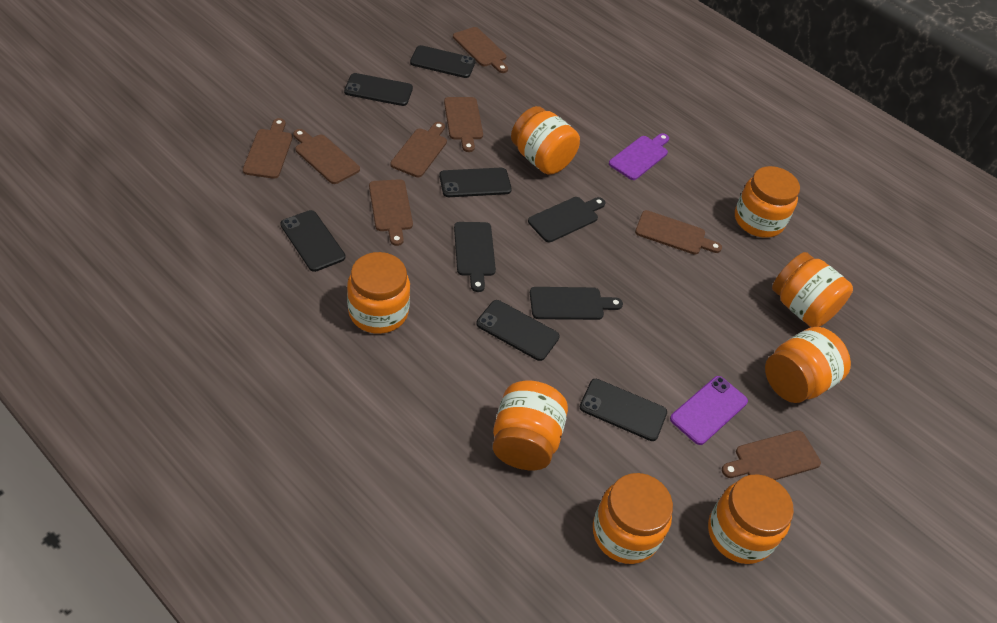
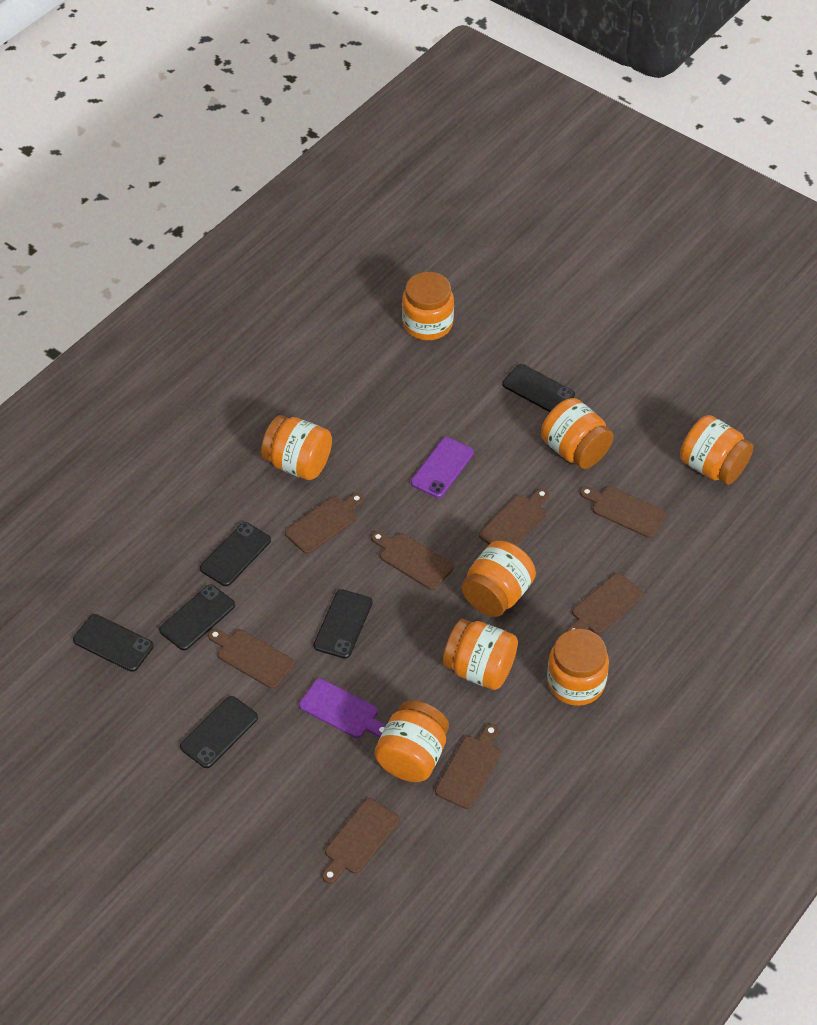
black cutting board: [454,222,496,292] [528,197,605,242] [530,287,623,320] = 3 -> none = 0

